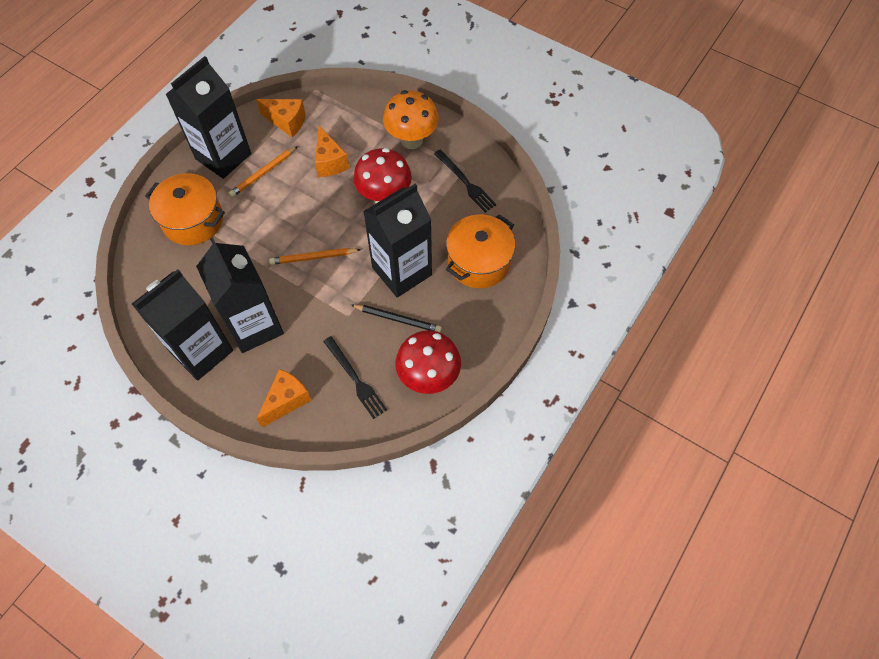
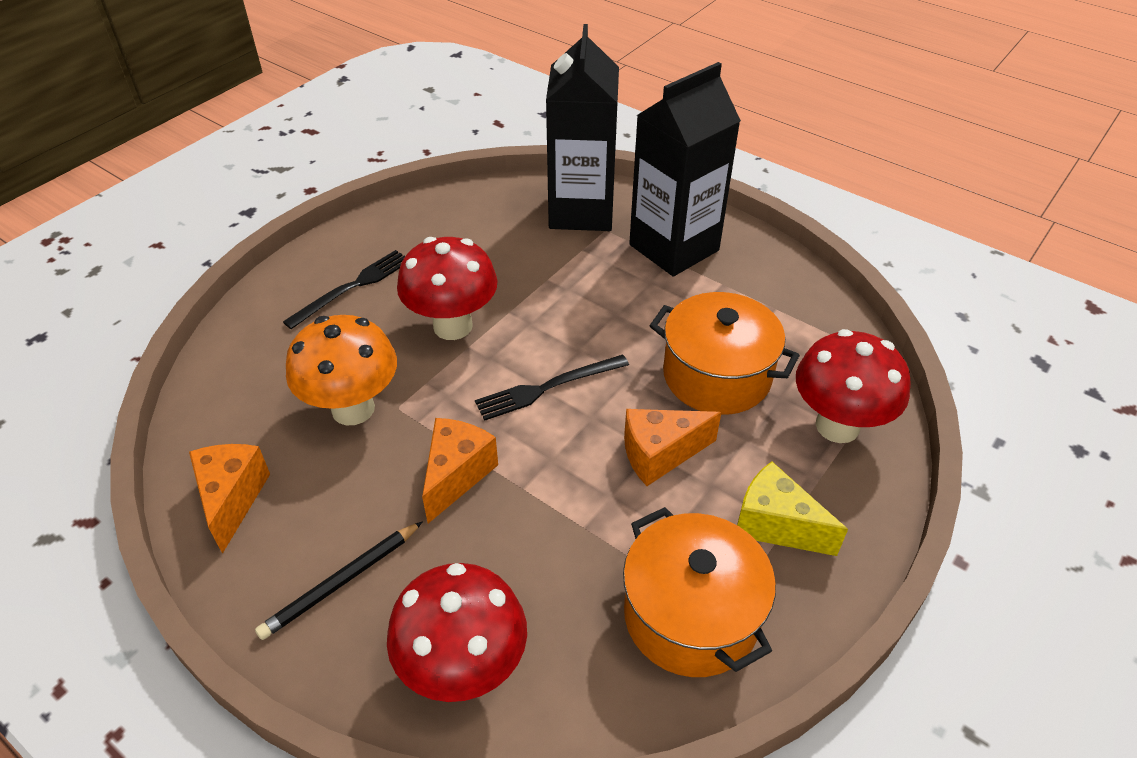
black carton: [132,269,233,381] [165,56,251,179] [196,238,284,353] [363,184,432,297] = 4 -> [546,24,619,231] [629,62,741,277] = 2
orange pencil: [229,146,298,197] [269,248,361,265] = 2 -> none = 0
red mushroom: [353,148,412,204] [395,330,461,394] = 2 -> [387,563,527,702] [397,237,498,340] [796,329,911,443] = 3
yellow cheese: none = 0 -> [737,461,848,556] = 1

